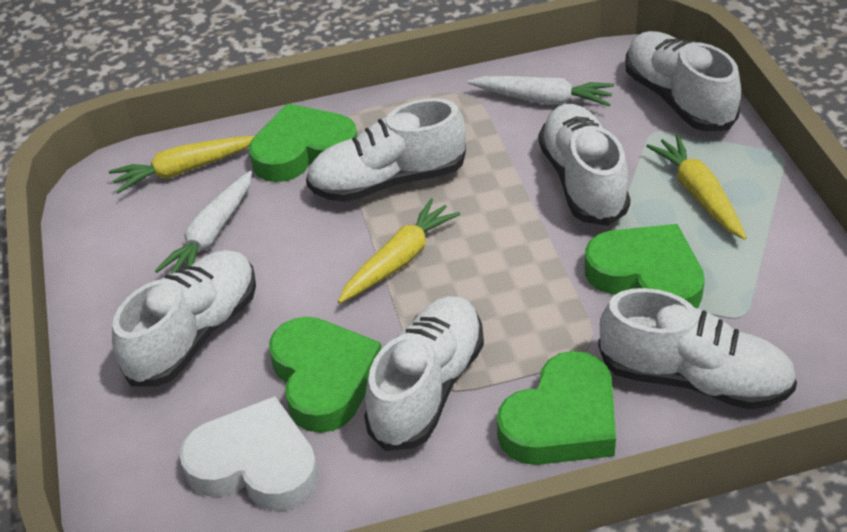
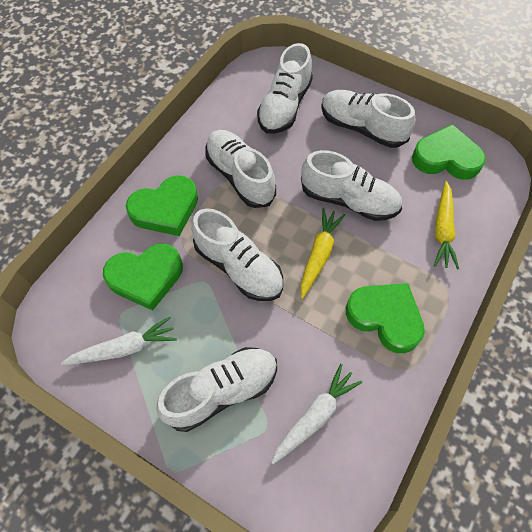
white heart: [179,396,319,511] = 1 -> none = 0
yellow carrot: [109,136,255,193] [338,198,460,303] [646,135,747,240] = 3 -> [300,208,345,299] [434,181,459,269] = 2

